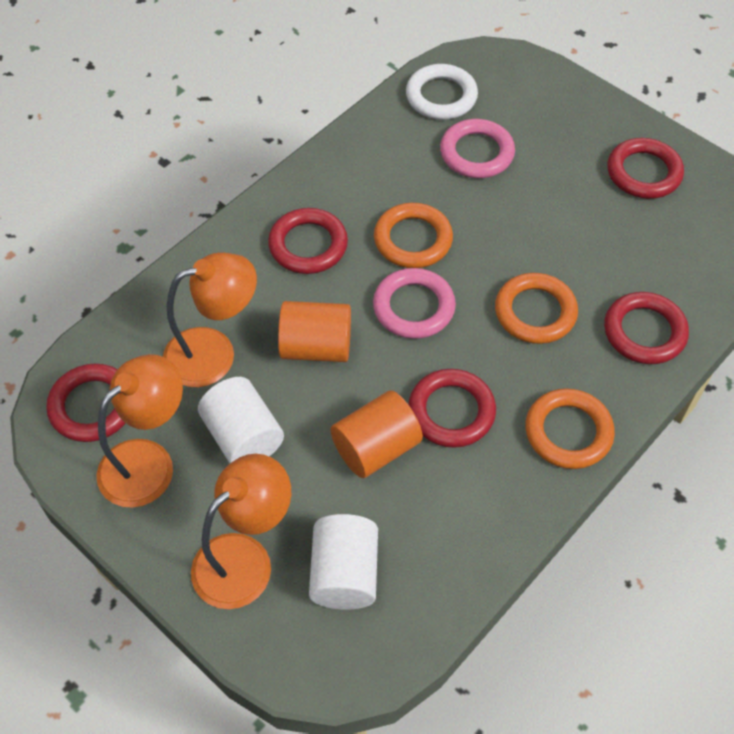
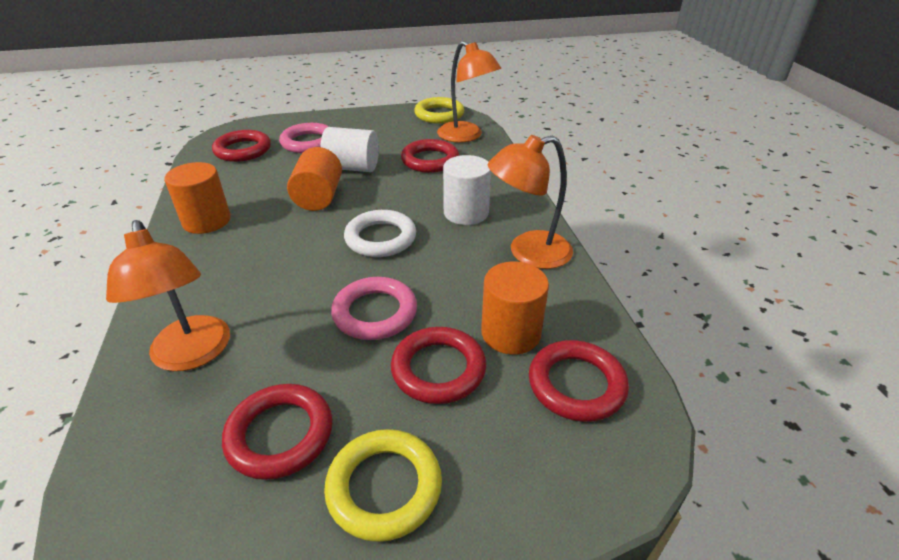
orange cylinder: [278,301,351,362] [330,391,423,478] = 2 -> [164,162,231,234] [287,147,342,211] [481,262,549,355] = 3
orange ring: [374,203,453,268] [495,273,578,344] [525,388,615,469] = 3 -> none = 0
yellow ring: none = 0 -> [324,429,442,542] [414,97,464,124] = 2

